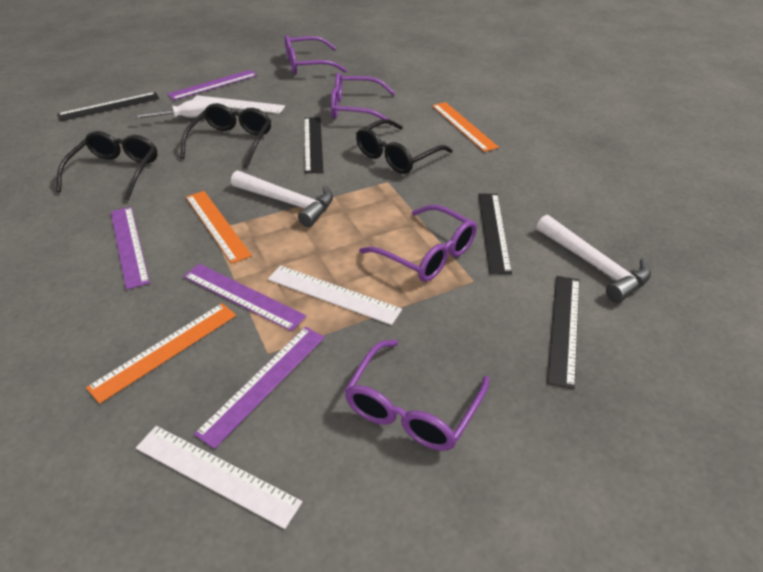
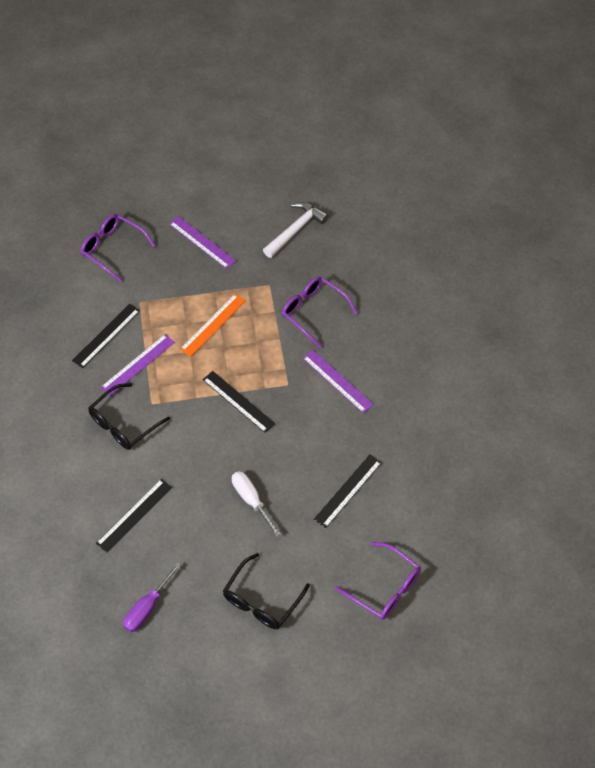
black glasses: [56,131,158,201] [180,103,271,168] [356,119,453,174] = 3 -> [88,383,170,450] [223,553,310,629] = 2
orange ruler: [86,303,236,404] [186,191,252,264] [432,102,499,152] = 3 -> [180,294,246,357] = 1
purple glasses: [285,35,347,74] [331,73,395,125] [344,340,489,451] [359,205,477,282] = 4 -> [81,214,155,282] [282,276,358,348] [335,542,421,620] = 3
purple ruler: [111,207,150,290] [167,70,257,100] [183,264,307,331] [194,327,325,449] = 4 -> [101,334,175,396] [169,216,236,269] [303,350,374,413] = 3
purple screwdriver: none = 0 -> [123,563,181,632] = 1
white hammer: [231,170,333,227] [537,215,651,303] = 2 -> [263,202,328,258] = 1
white ruler: [136,426,302,529] [193,95,285,114] [268,265,402,325] = 3 -> none = 0

